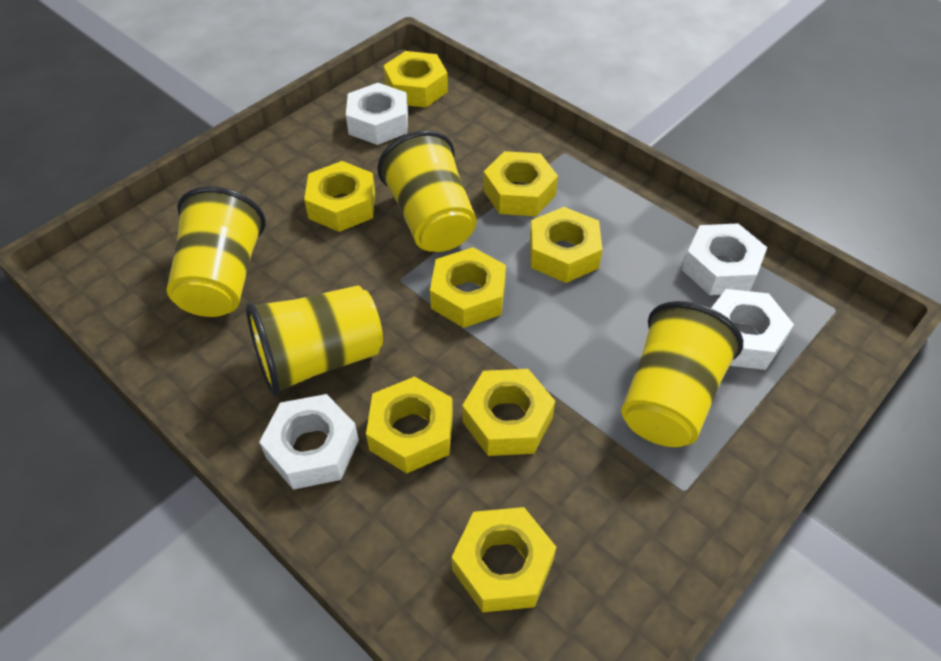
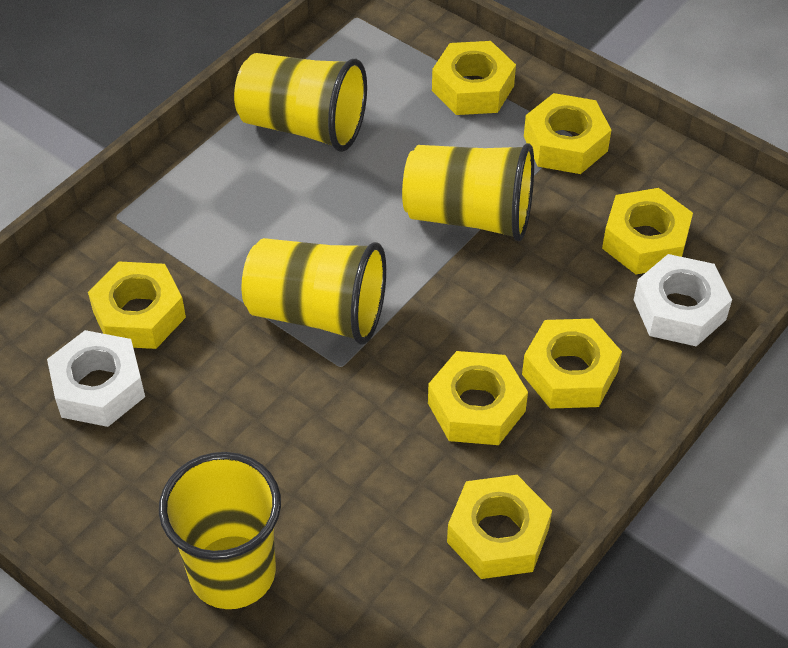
white nut: [259,394,359,490] [346,83,408,145] [682,223,767,295] [711,289,794,370] = 4 -> [47,330,145,427] [634,254,732,347] = 2
yellow nut: [304,161,375,232] [366,376,453,473] [383,51,448,108] [430,247,506,328] [452,507,556,612] [462,369,555,456] [483,151,558,216] [530,207,602,283] = 8 -> [88,262,186,349] [428,351,528,445] [432,41,516,115] [447,475,552,579] [522,319,622,409] [524,93,611,174] [602,188,693,274] = 7

